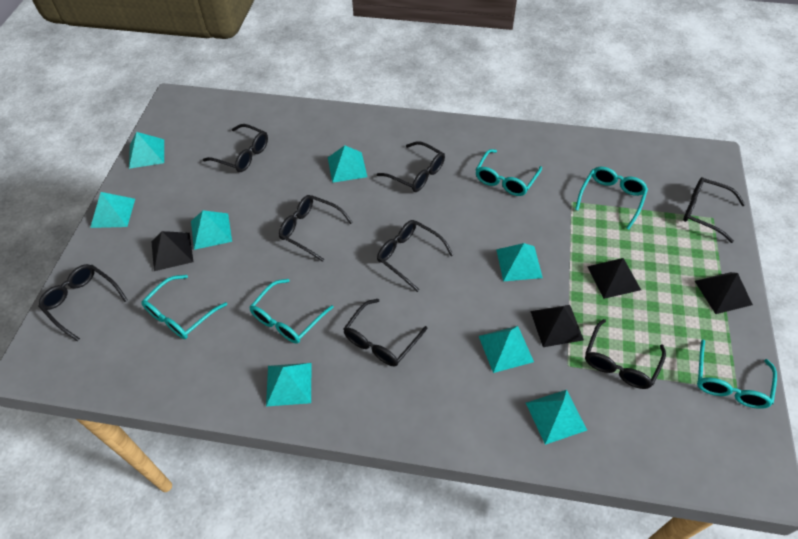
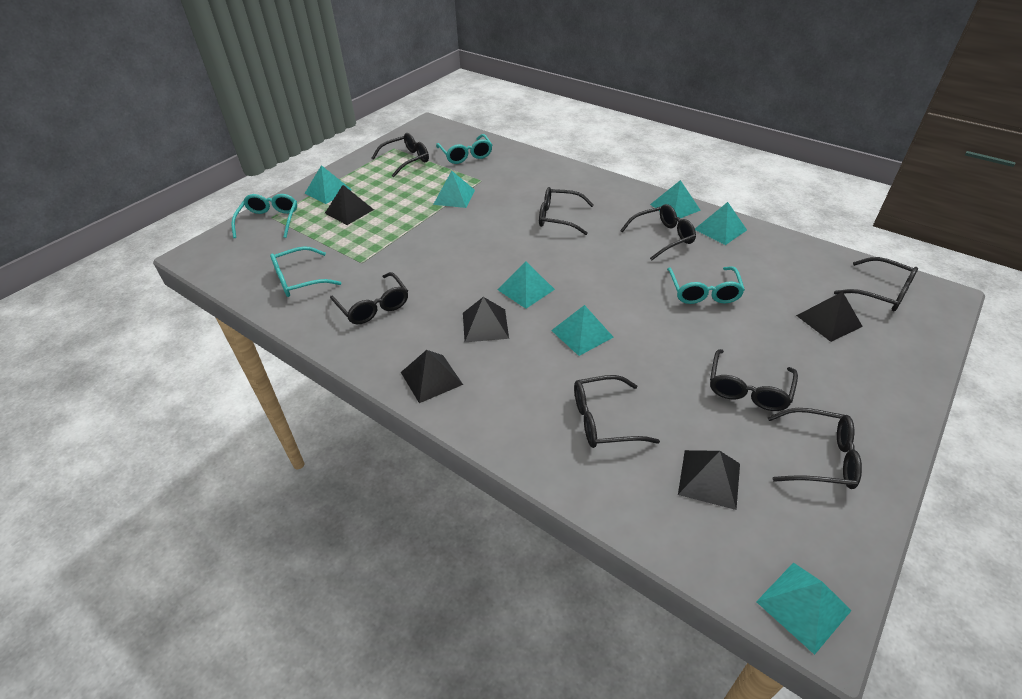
black pyramid: [151,231,193,271] [530,305,584,347] [587,258,641,299] [695,272,753,314] = 4 -> [325,185,374,225] [401,350,463,403] [463,297,509,342] [678,450,740,510] [796,292,863,342] = 5
turquoise glasses: [141,275,227,339] [249,279,334,344] [476,149,542,196] [575,167,648,230] [697,339,777,409] = 5 -> [231,194,297,238] [270,246,341,297] [436,134,492,164] [667,267,745,304] = 4
turquoise pyramid: [90,192,135,228] [129,132,164,169] [191,210,232,250] [266,363,312,406] [328,145,367,183] [479,326,534,373] [496,243,543,281] [526,390,587,445] = 8 -> [305,165,352,204] [433,171,475,208] [497,261,555,309] [551,305,614,356] [650,180,701,218] [695,202,747,245] [756,563,851,655] = 7

